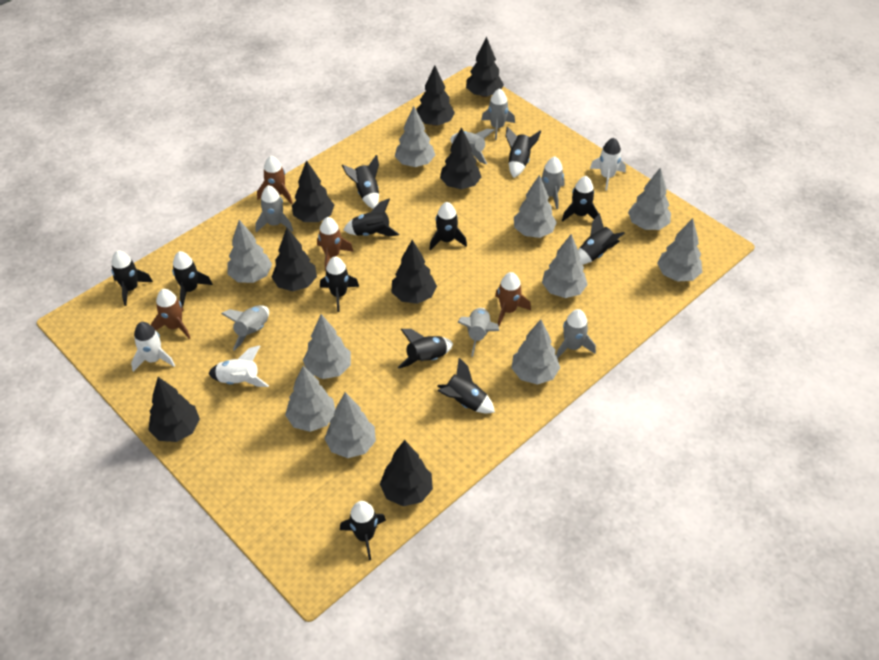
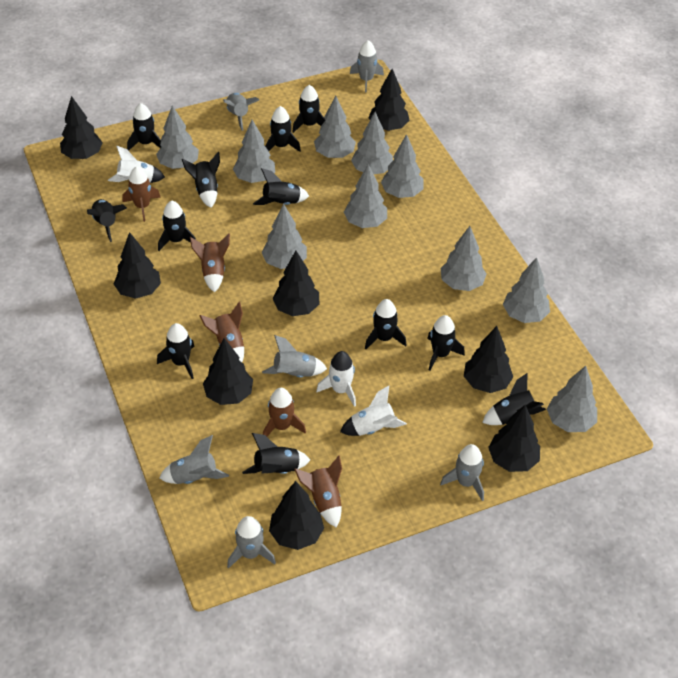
brown rocket: [151,289,190,339] [257,156,292,204] [317,217,354,271] [495,272,531,326] = 4 -> [123,166,161,222] [190,233,230,292] [200,302,244,362] [263,388,306,437] [294,455,342,528] = 5
grey rocket: [221,305,269,351] [255,185,293,232] [450,129,494,164] [458,308,499,357] [481,88,515,140] [532,156,565,209] [556,309,596,359] = 7 -> [159,435,229,484] [223,93,259,131] [227,516,276,569] [262,335,327,378] [350,40,384,93] [440,444,484,501] = 6

